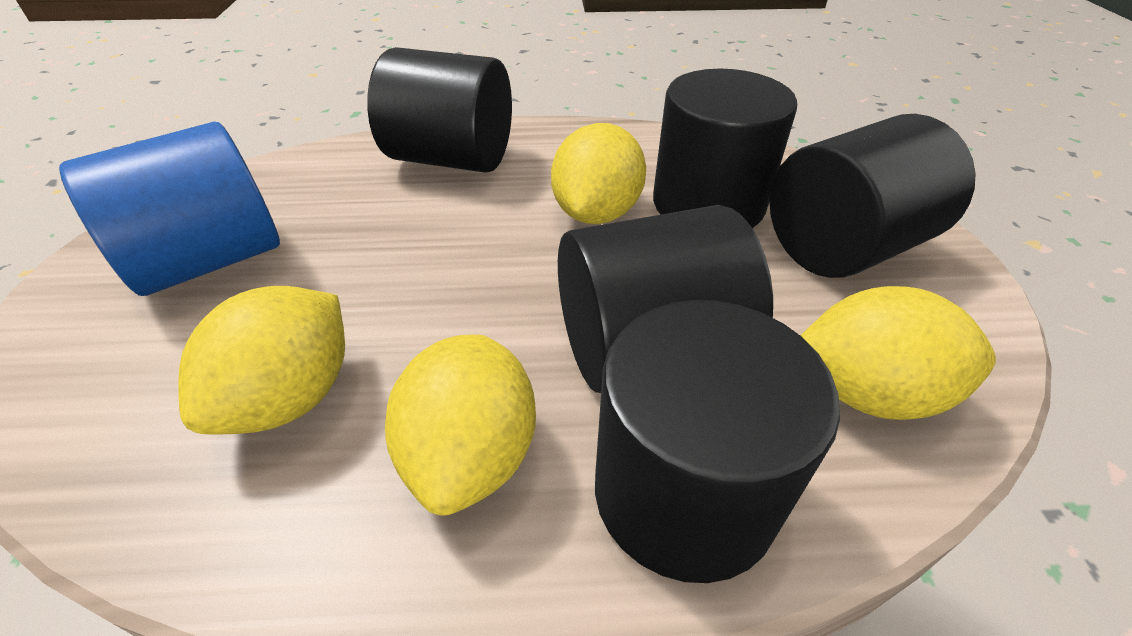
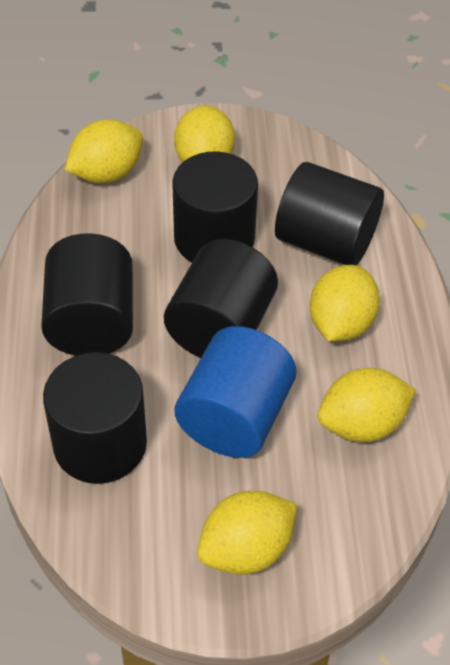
yellow lemon: [178,286,345,434] [385,335,536,516] [551,123,646,224] [800,286,996,420] = 4 -> [65,119,143,183] [174,105,235,163] [197,491,297,575] [310,265,380,341] [318,368,416,442] = 5

